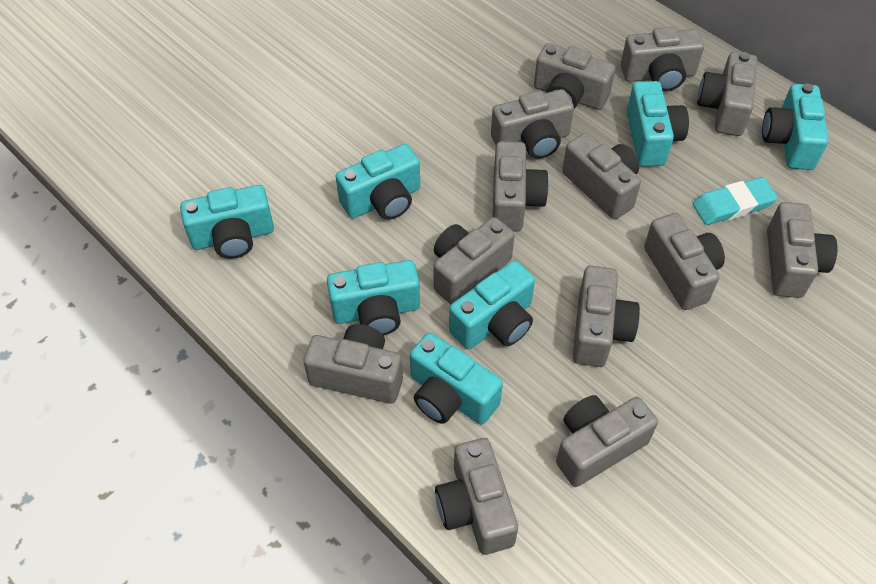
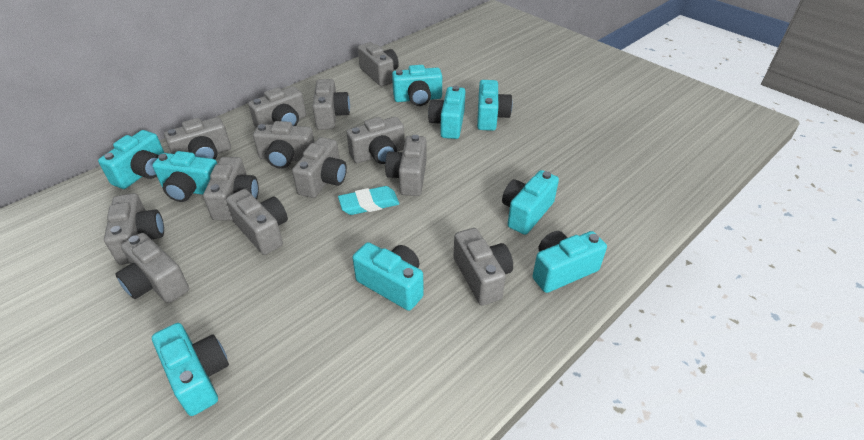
turquoise camera: [180,185,274,259] [327,260,420,336] [336,144,420,220] [410,333,503,425] [449,260,535,349] [627,81,689,166] [762,84,829,170] = 7 -> [98,130,164,189] [152,151,217,202] [152,323,229,416] [352,242,424,311] [392,65,442,106] [428,86,465,139] [477,80,512,131] [502,170,559,235] [533,231,607,293] = 9

